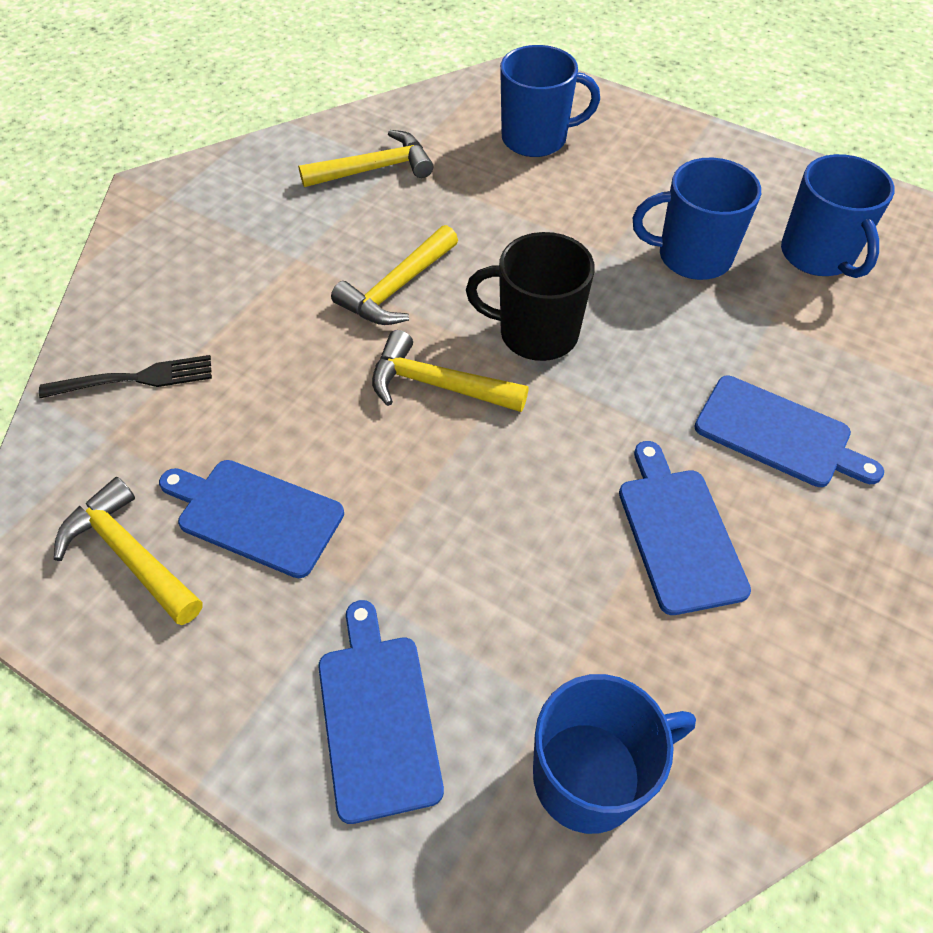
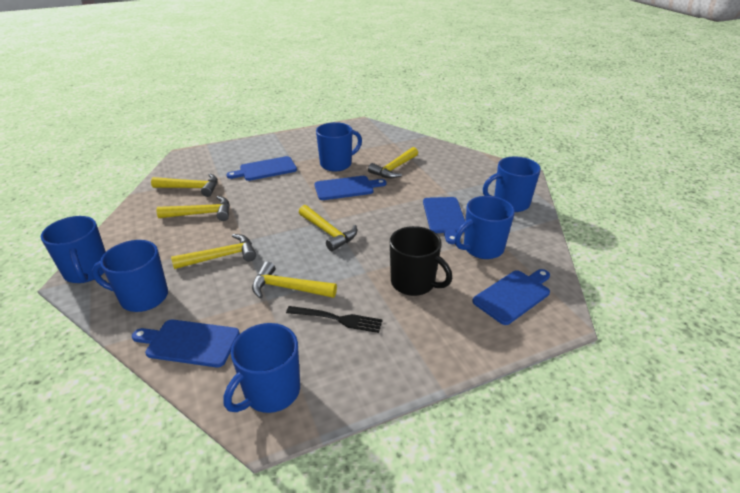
blue cutting board: [159,460,344,578] [318,600,444,824] [619,441,751,615] [694,376,884,487] = 4 -> [132,320,240,368] [226,156,297,181] [314,176,386,200] [423,197,465,244] [472,269,550,325] = 5
blue mug: [500,45,600,157] [533,674,696,834] [632,158,761,280] [781,154,895,278] = 4 -> [41,216,106,283] [92,240,168,312] [224,323,300,413] [316,122,362,171] [455,196,515,259] [483,156,541,212] = 6
yellow hammer: [54,477,202,625] [298,130,433,187] [331,225,458,325] [372,330,529,412] = 4 -> [151,174,218,197] [157,196,230,221] [171,234,256,269] [252,262,337,299] [299,205,357,251] [368,147,418,178] = 6

